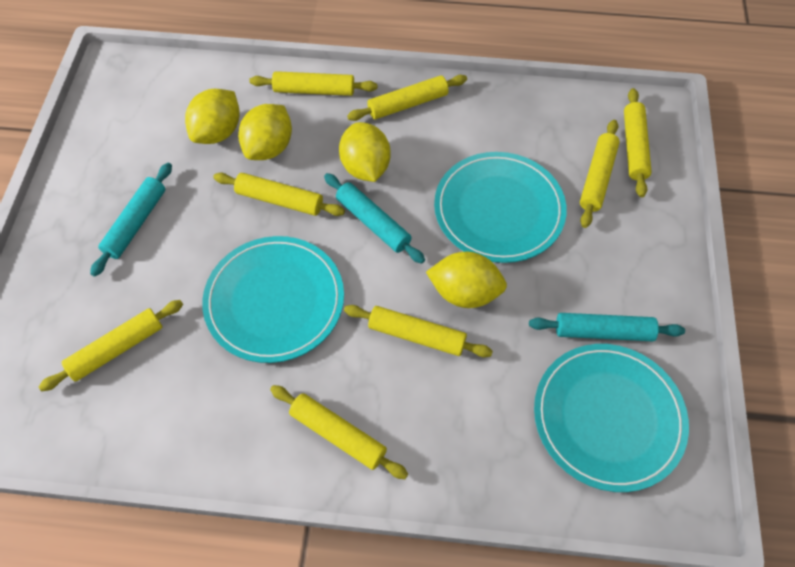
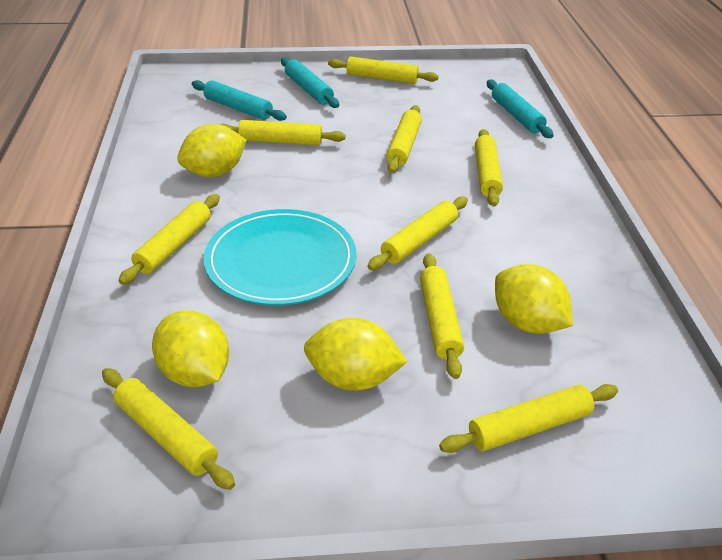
turquoise plate: [202,236,344,363] [434,152,567,263] [534,344,689,492] = 3 -> [204,209,356,306] = 1
yellow rolling pin: [39,300,183,391] [213,173,345,216] [249,71,377,96] [270,385,408,479] [344,305,493,357] [347,75,467,121] [580,120,620,228] [624,88,652,197] = 8 -> [102,368,235,490] [119,194,220,285] [220,120,346,146] [328,57,438,84] [368,196,468,270] [387,105,422,173] [420,253,464,379] [439,384,618,453] [475,129,503,207] = 9

